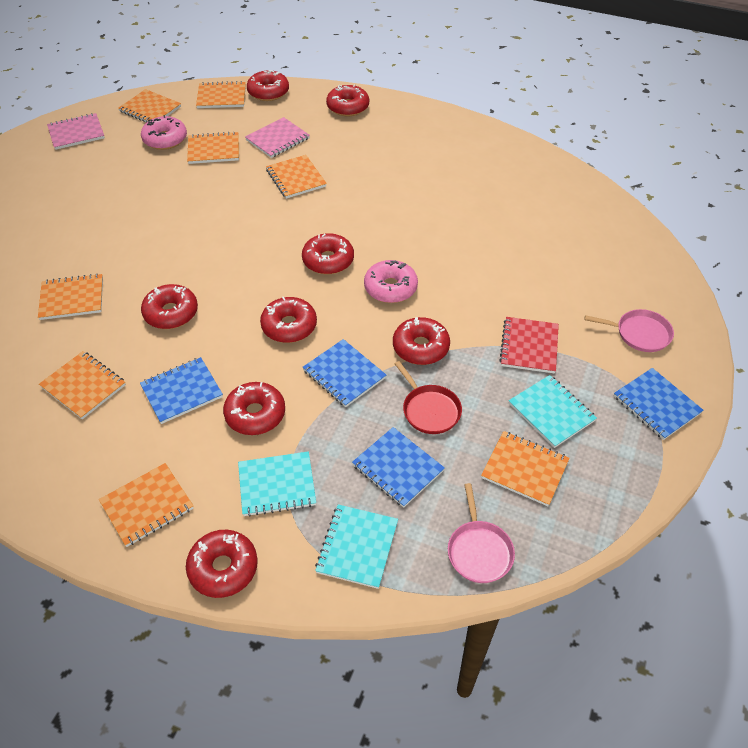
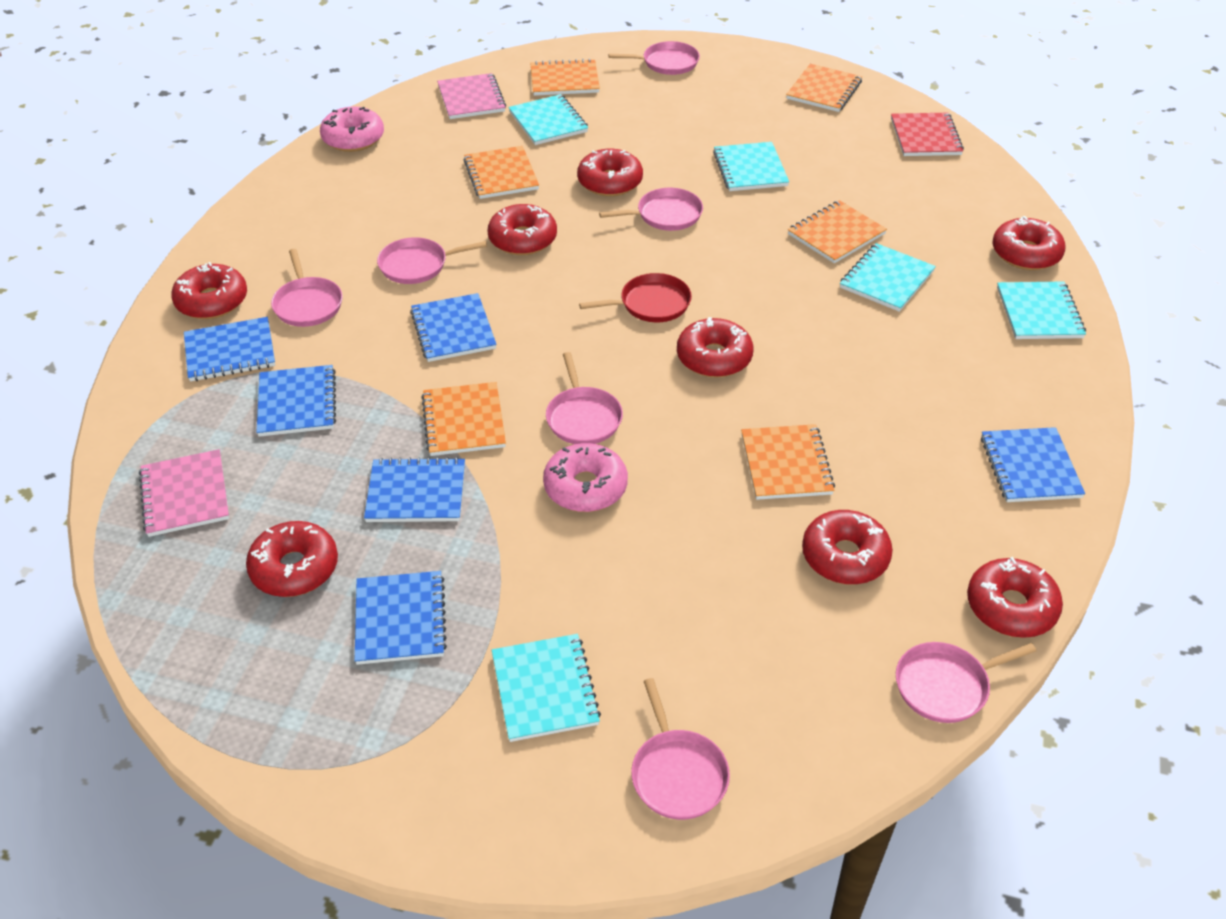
blue notebook: [140,357,223,424] [303,339,386,407] [352,427,445,508] [614,368,704,440] = 4 -> [184,317,275,382] [256,365,336,437] [354,571,447,665] [364,457,465,522] [410,293,497,362] [981,427,1085,502] = 6
orange notebook: [38,274,103,320] [39,351,126,419] [99,463,193,547] [118,89,181,123] [187,132,239,164] [196,81,246,108] [266,155,327,199] [481,431,570,506] = 8 -> [421,382,506,456] [464,146,539,199] [530,58,600,96] [741,424,835,500] [786,64,862,112] [788,200,887,263] = 6
pink pan: [448,483,515,583] [584,309,674,352] = 2 -> [271,249,343,327] [377,237,487,284] [546,352,623,444] [599,188,703,231] [609,41,700,75] [631,678,730,820] [896,642,1036,723] = 7
turquoise notebook: [238,451,316,517] [315,504,398,589] [509,375,597,448] = 3 -> [492,634,601,742] [508,94,588,145] [713,142,789,191] [840,243,936,312] [997,281,1086,339] = 5

